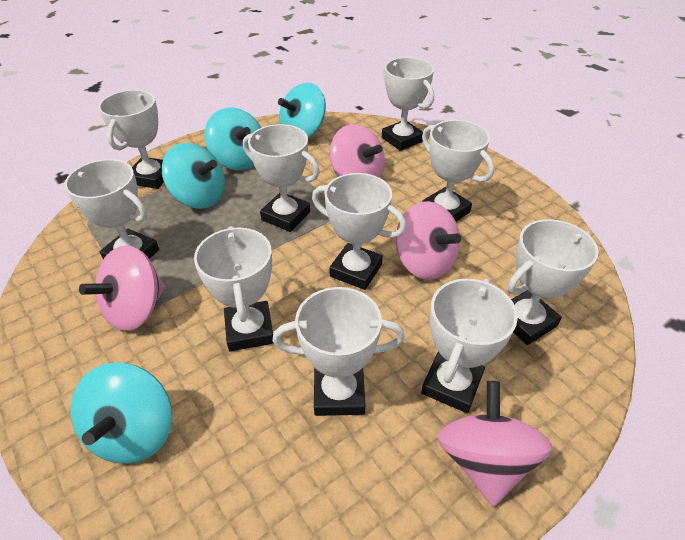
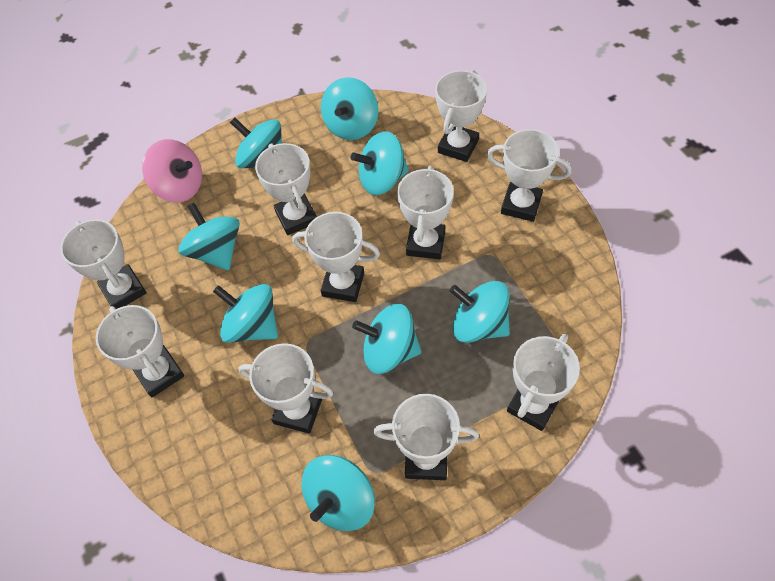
pink spinning top: [79,245,166,331] [330,124,385,178] [396,201,461,280] [438,381,552,506] = 4 -> [142,139,202,203] = 1
turquoise spinning top: [70,363,172,463] [162,143,225,209] [204,108,261,170] [278,83,326,138] = 4 -> [178,203,240,270] [213,284,278,343] [230,117,282,168] [301,455,375,531] [321,77,378,140] [351,131,409,195] [352,304,422,374] [450,281,510,343] = 8

